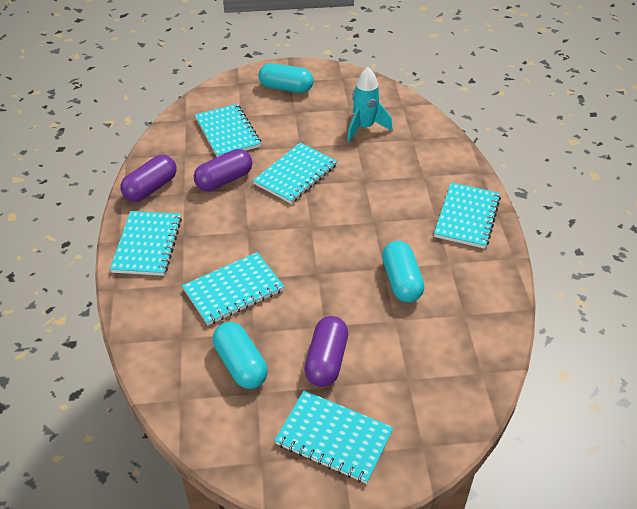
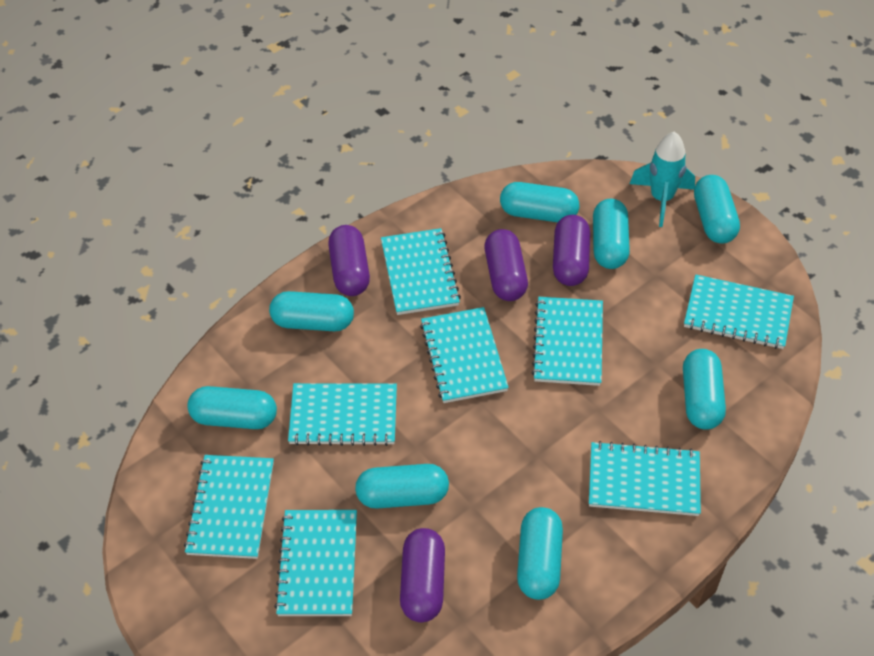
purple capsule: [120,155,177,202] [194,149,252,191] [304,316,348,387] = 3 -> [328,225,370,296] [400,528,445,622] [484,229,528,301] [553,215,590,286] = 4
turquoise capsule: [213,322,268,389] [259,63,314,93] [382,241,424,303] = 3 -> [187,386,277,429] [269,291,354,331] [355,464,449,509] [500,182,579,222] [517,507,563,600] [593,199,630,269] [683,349,726,430] [694,175,740,244] = 8
turquoise notebook: [110,211,182,276] [182,252,285,325] [195,104,261,157] [253,143,337,204] [274,390,393,484] [434,182,501,249] = 6 -> [184,455,274,559] [274,510,357,616] [288,383,397,446] [381,228,461,315] [420,307,509,403] [531,297,603,386] [589,441,701,516] [684,274,794,349] = 8

